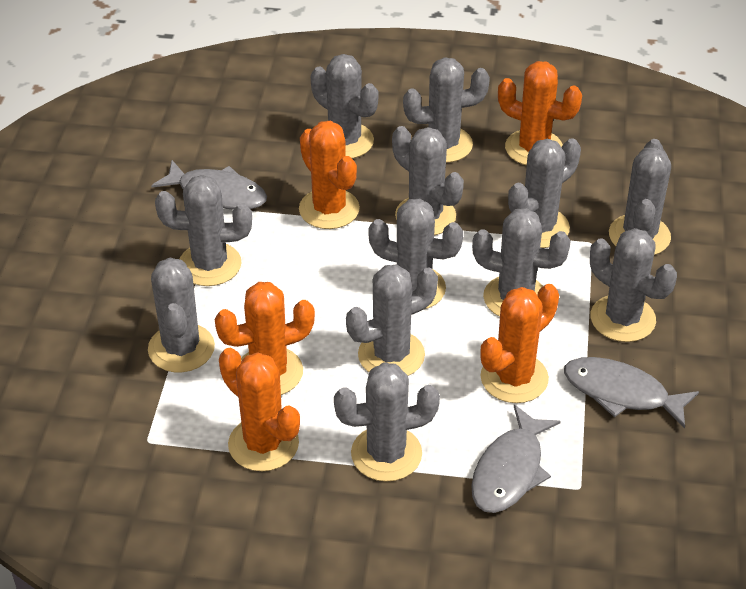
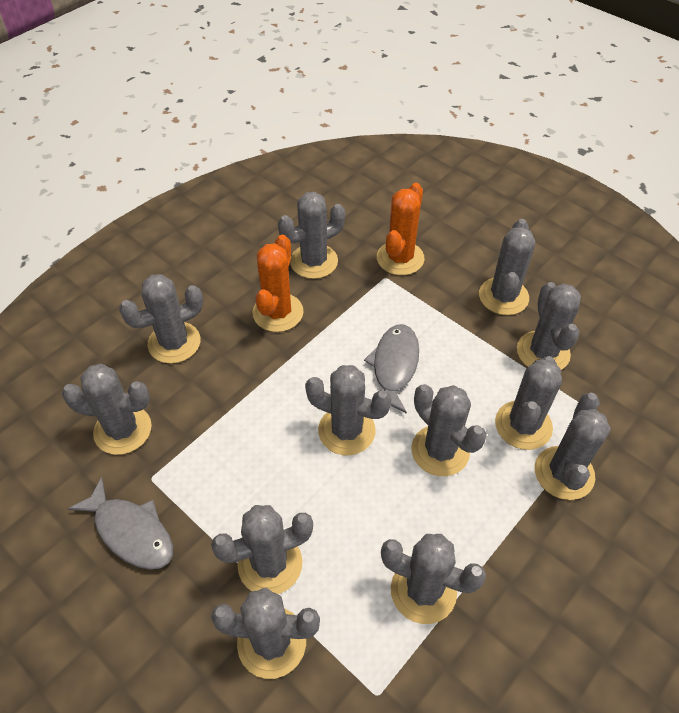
grey fish: [151,160,267,209] [471,404,561,513] [564,357,699,429] = 3 -> [68,477,173,570] [364,324,419,414] = 2
orange cactus: [215,282,315,395] [219,348,300,471] [299,121,360,229] [480,284,559,403] [498,61,582,165] = 5 -> [253,235,304,332] [377,183,425,275] = 2

